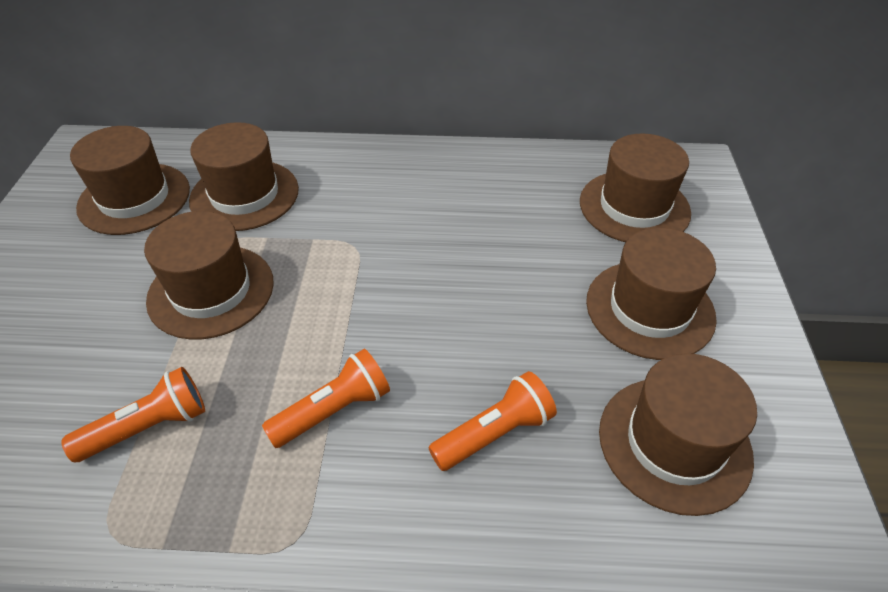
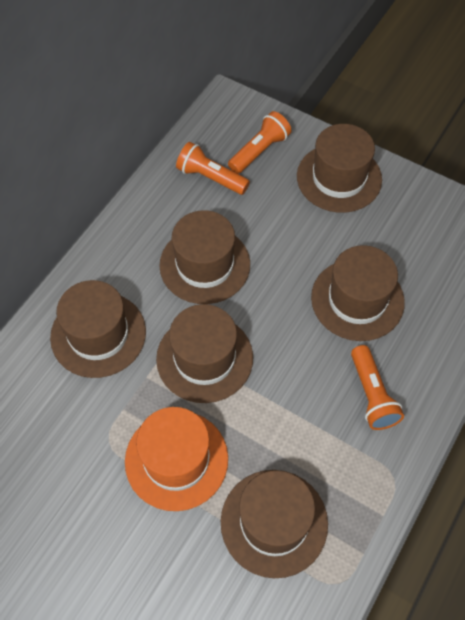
orange hat: none = 0 -> [125,407,228,511] = 1

